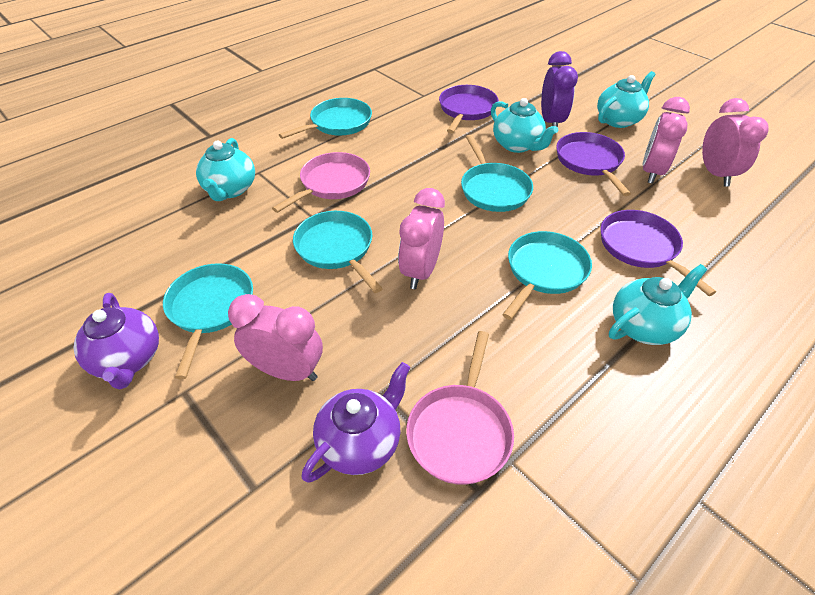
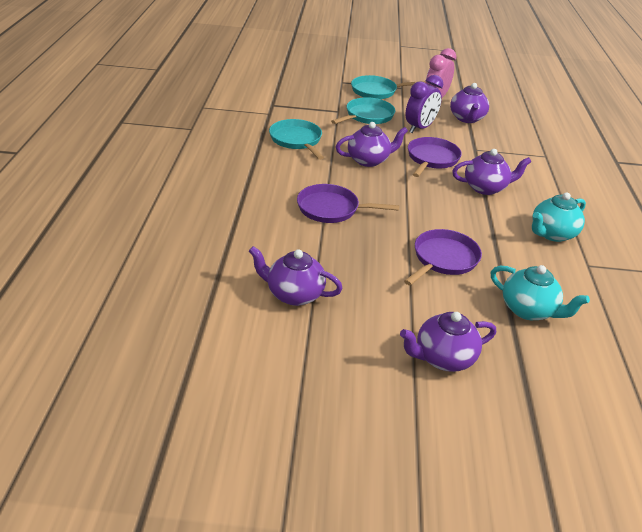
pink clock: [228,294,323,381] [398,188,445,289] [642,97,690,184] [702,98,769,187] = 4 -> [425,48,456,98] = 1
pink pan: [272,152,370,213] [406,331,514,485] = 2 -> none = 0
purple teapot: [73,293,159,389] [302,362,411,483] = 2 -> [249,246,343,306] [336,122,408,167] [400,312,496,372] [450,83,489,123] [452,149,532,195] = 5
turquoise pan: [163,263,253,379] [279,98,372,139] [293,211,383,293] [461,135,533,212] [502,231,592,320] = 5 -> [269,119,324,160] [331,97,396,124] [351,75,425,99] = 3
turquoise teapot: [196,138,255,201] [491,98,558,153] [597,71,655,128] [609,264,707,345] = 4 -> [491,265,590,320] [532,192,586,242] = 2

